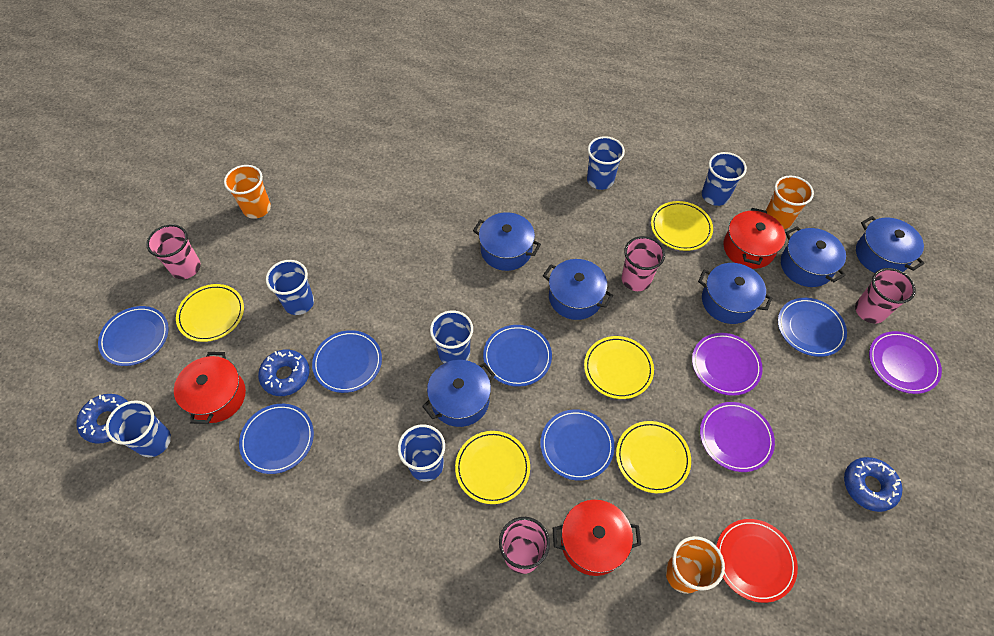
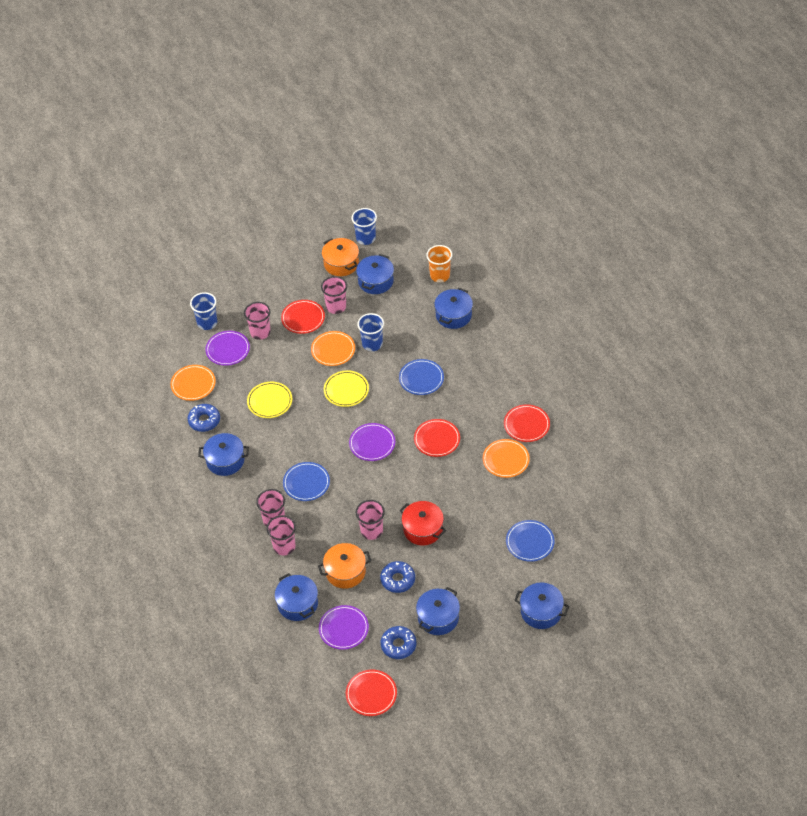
blue cup: [105,400,171,457] [266,260,314,315] [398,424,445,481] [430,310,473,363] [587,136,625,190] [702,152,747,206] = 6 -> [190,292,217,330] [352,208,377,245] [357,313,384,351] = 3
blue plate: [98,306,169,366] [239,404,314,474] [312,330,382,393] [483,325,552,387] [541,409,615,481] [778,298,847,357] = 6 -> [283,462,330,501] [399,359,444,395] [506,520,555,562] = 3
orange cup: [224,165,271,219] [666,536,725,594] [766,175,814,229] = 3 -> [426,245,453,282] = 1
orange plate: none = 0 -> [171,365,216,401] [311,331,355,366] [483,439,530,478] = 3
orange pot: none = 0 -> [318,543,371,589] [322,238,359,276] = 2
pink cup: [146,224,201,279] [499,517,550,574] [622,236,665,291] [855,268,916,324] = 4 -> [244,302,271,340] [256,489,285,527] [267,515,296,555] [321,276,347,314] [356,500,385,540] = 5
red plate: [716,519,798,603] = 1 -> [281,300,325,334] [346,670,397,716] [414,419,460,457] [504,404,550,442] = 4
red pot: [174,352,246,424] [553,500,641,576] [723,208,786,269] = 3 -> [399,501,446,545] = 1
yellow plate: [176,284,244,342] [455,431,530,504] [584,336,654,399] [616,421,691,493] [651,201,713,251] = 5 -> [247,382,292,418] [324,370,369,407] = 2

